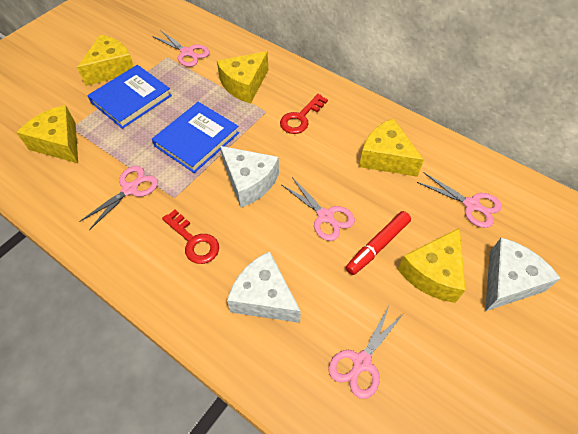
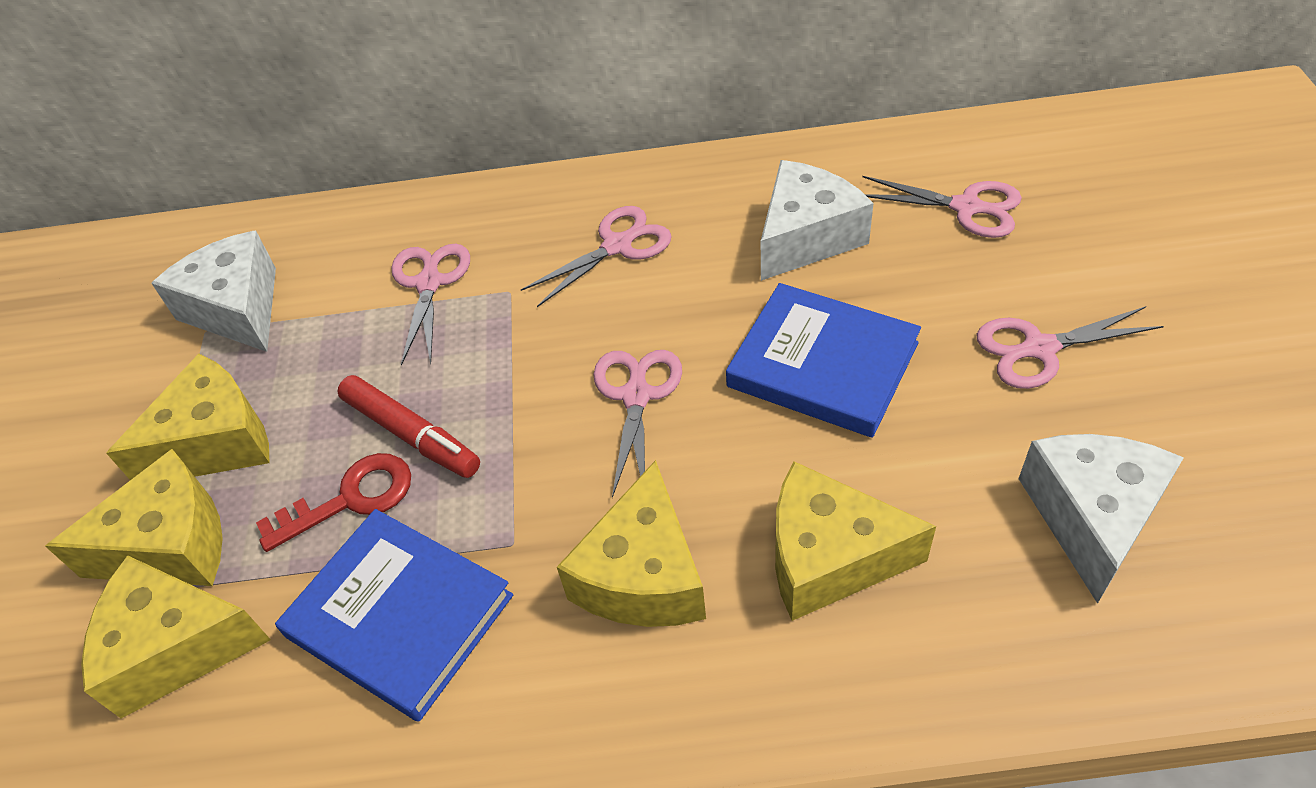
red key: [162,210,219,264] [280,94,328,134] = 2 -> [256,453,411,552] = 1

